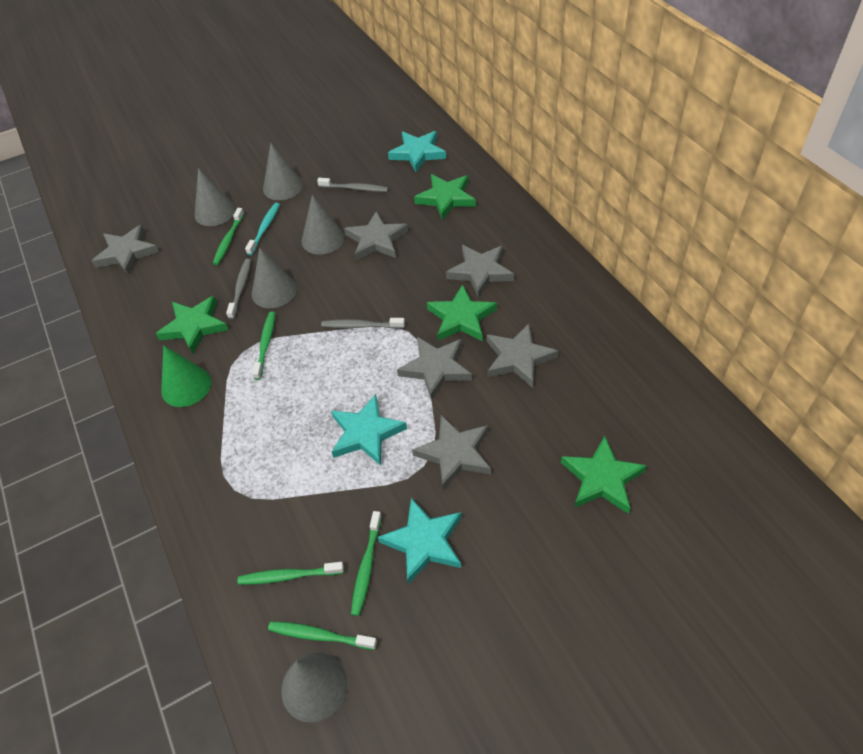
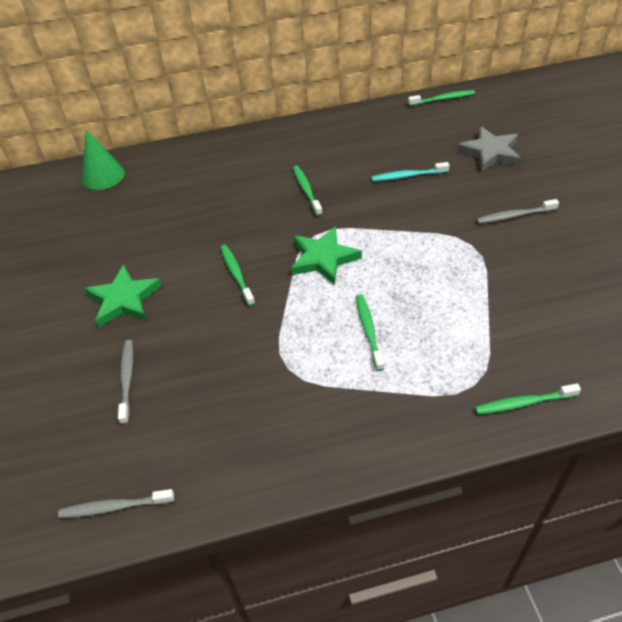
green star: [156,296,228,354] [414,174,476,220] [427,284,497,341] [561,436,647,514] = 4 -> [84,264,162,327] [291,226,362,285] = 2
grey cone: [195,168,236,226] [252,248,297,308] [263,143,303,200] [281,653,347,723] [302,195,344,254] = 5 -> none = 0
grey star: [92,225,159,275] [344,211,408,260] [397,337,472,401] [412,415,491,490] [446,245,514,298] [487,324,558,388] = 6 -> [457,126,521,172] = 1
turquoise star: [331,394,407,466] [378,498,462,584] [388,131,446,172] = 3 -> none = 0

